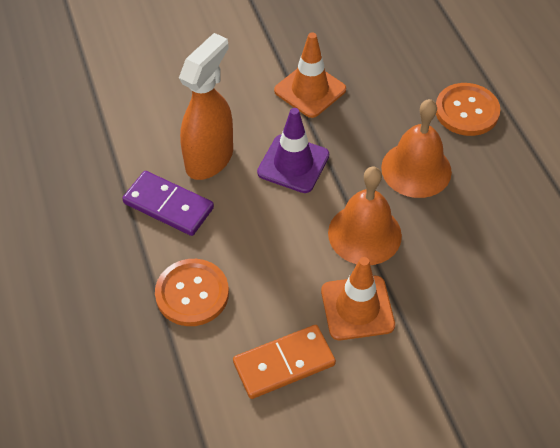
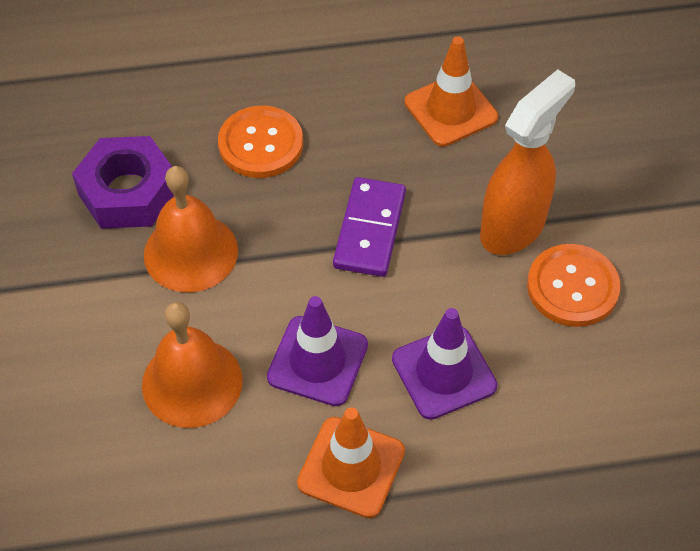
orange domino: [233,325,336,399] = 1 -> none = 0
purple nut: none = 0 -> [72,136,174,229] = 1
purple traffic cone: [257,108,329,193] = 1 -> [267,296,368,406] [392,308,497,420] = 2

